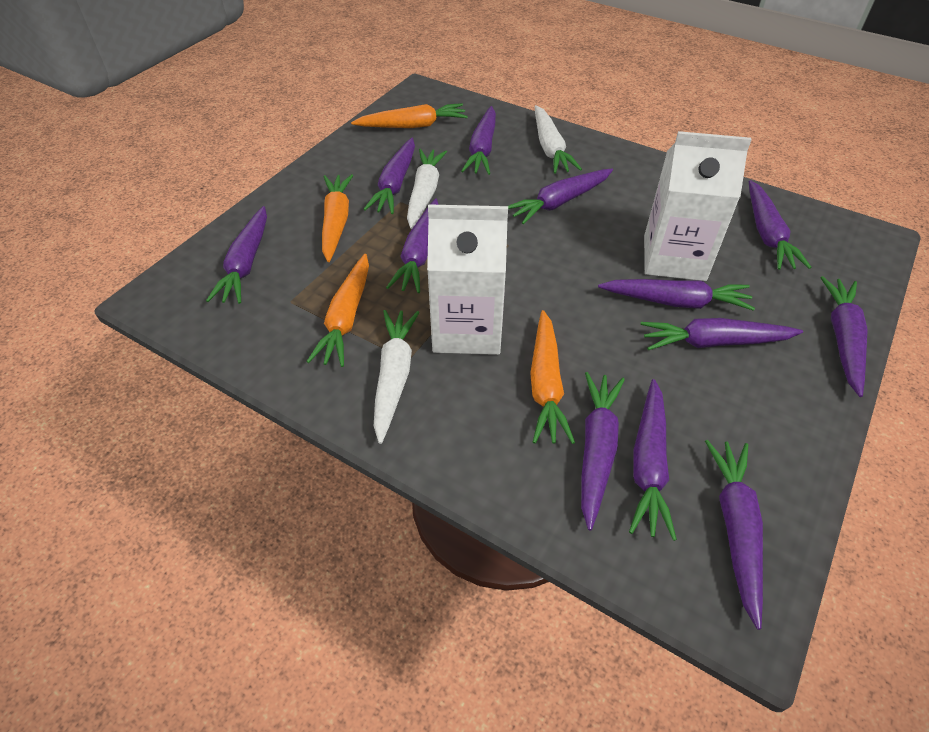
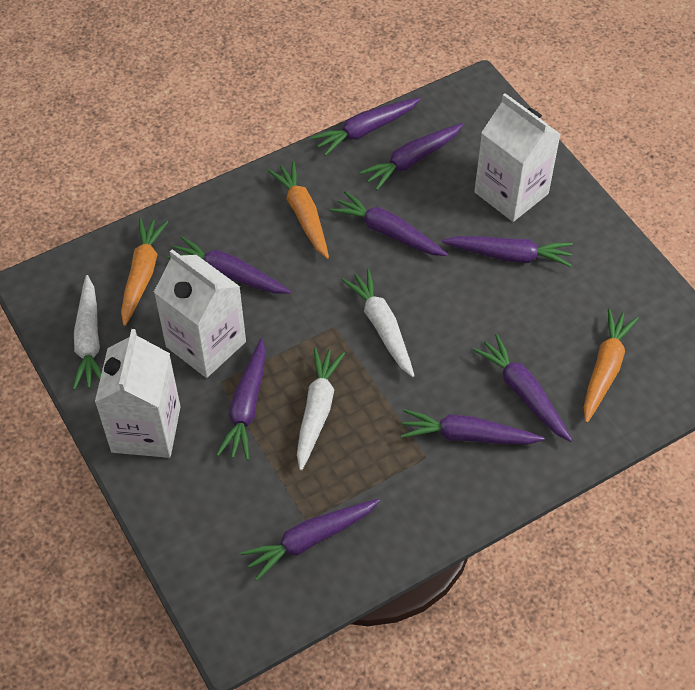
orange carrot: [306,254,369,367] [322,174,353,262] [351,103,468,128] [530,310,575,444] = 4 -> [121,218,168,326] [268,161,329,259] [583,308,638,423] = 3
purple carrot: [206,206,267,304] [363,138,415,214] [386,198,438,293] [461,106,496,175] [508,168,613,225] [581,372,625,531] [598,279,755,311] [629,379,677,541] [640,318,803,350] [705,440,763,630] [749,180,811,270] [820,276,868,397] = 12 -> [167,236,291,294] [216,338,266,460] [241,499,380,581] [311,98,421,156] [330,191,448,256] [359,123,464,190] [401,409,545,445] [442,236,573,267] [472,334,572,442] = 9
white carton: [427,204,508,355] [644,131,752,281] = 2 -> [95,329,181,458] [154,249,246,378] [474,93,561,222] = 3

